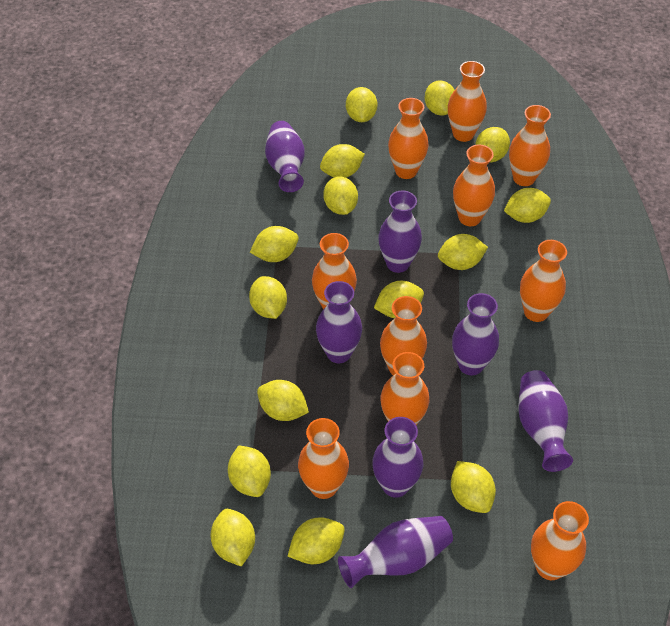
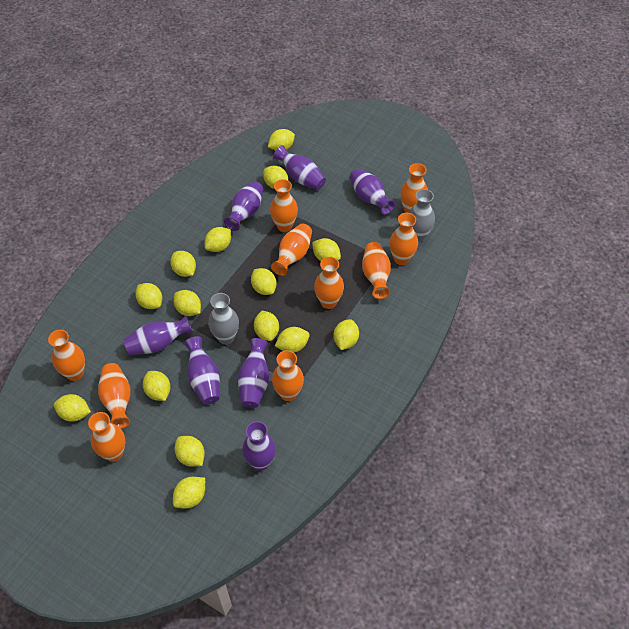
grey vase: none = 0 -> [208,293,239,345] [409,189,435,242] = 2

